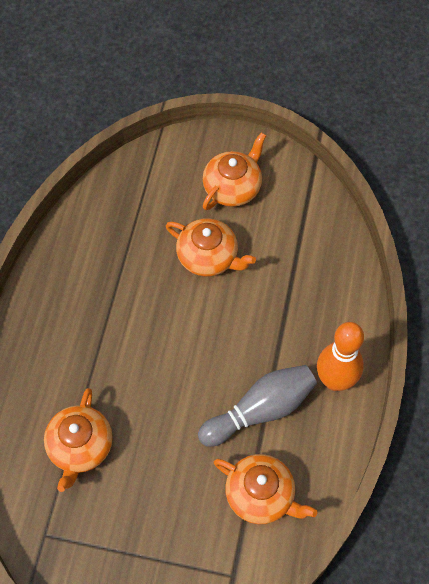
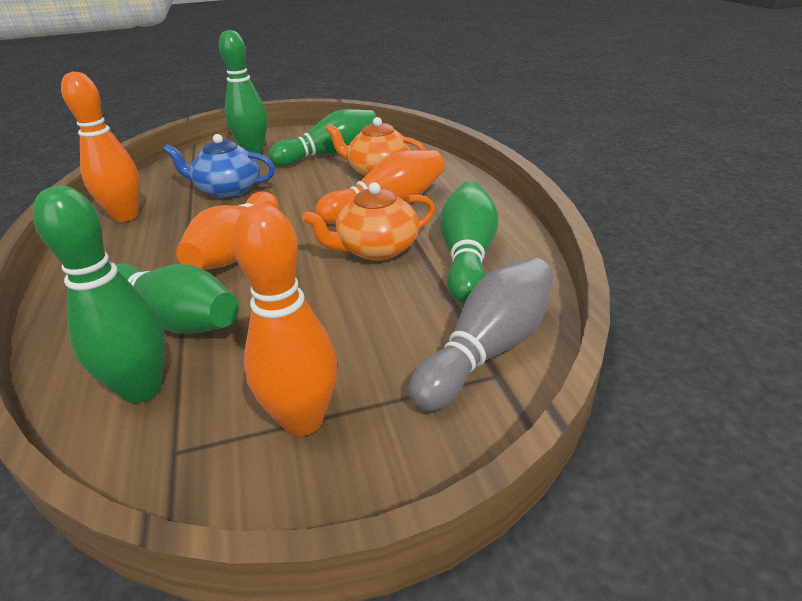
blue teapot: none = 0 -> [163,134,275,198] = 1
green bowling pin: none = 0 -> [33,186,165,403] [115,263,239,334] [219,30,267,154] [268,109,377,167] [440,181,499,303] = 5
orange bowling pin: [317,322,364,391] = 1 -> [61,72,140,222] [176,192,279,270] [232,204,337,436] [315,150,445,224] = 4
orange teapot: [44,388,112,492] [166,218,256,277] [203,132,266,210] [214,454,317,524] = 4 -> [302,182,435,261] [326,117,426,176] = 2

